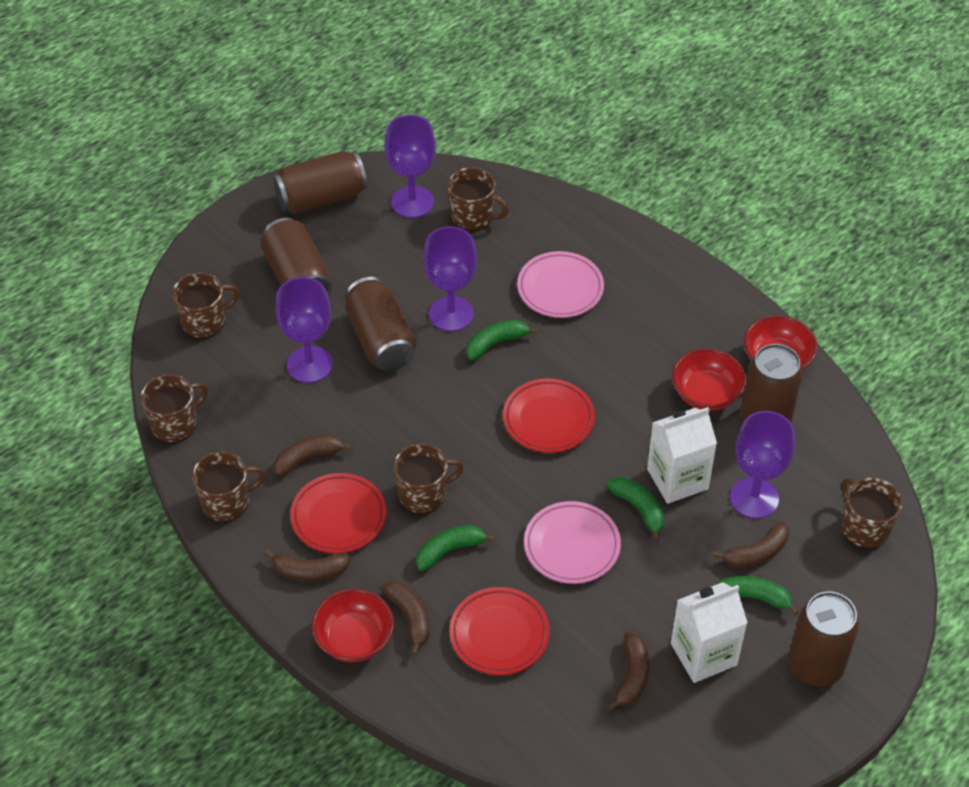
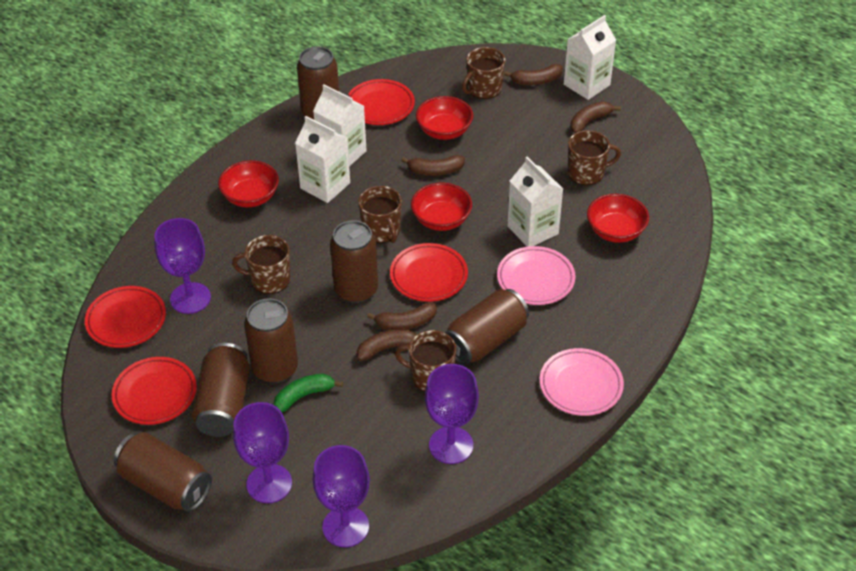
brown can: [261,218,332,296] [273,151,367,214] [345,277,416,371] [741,344,803,422] [788,591,859,687] = 5 -> [114,432,212,512] [192,343,250,437] [244,298,298,383] [297,46,339,119] [330,220,378,303] [444,289,529,365] = 6
brown mug: [141,374,208,443] [172,272,240,339] [192,452,265,522] [394,443,464,514] [448,167,509,231] [841,477,902,549] = 6 -> [232,235,290,294] [358,186,402,243] [395,330,456,391] [462,47,505,99] [568,130,621,185] = 5
green banana: [416,525,496,571] [467,320,538,360] [606,477,665,541] [715,576,799,616] = 4 -> [273,374,343,412] = 1
red bowl: [312,589,394,662] [672,348,747,411] [744,315,818,370] = 3 -> [218,160,279,207] [411,182,472,231] [416,96,473,140] [587,194,649,243] = 4
red plate: [290,473,386,554] [450,587,550,675] [503,378,595,453] = 3 -> [85,286,166,348] [111,357,197,425] [348,79,415,125] [390,243,468,302] = 4
white carton: [647,407,717,504] [671,582,748,683] = 2 -> [295,116,350,203] [313,84,367,166] [507,156,563,247] [564,15,616,100] = 4

